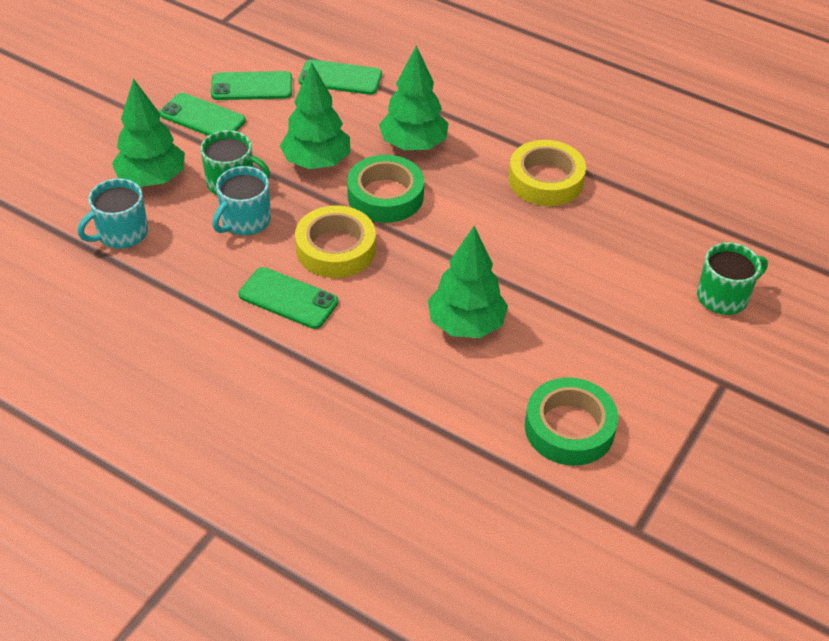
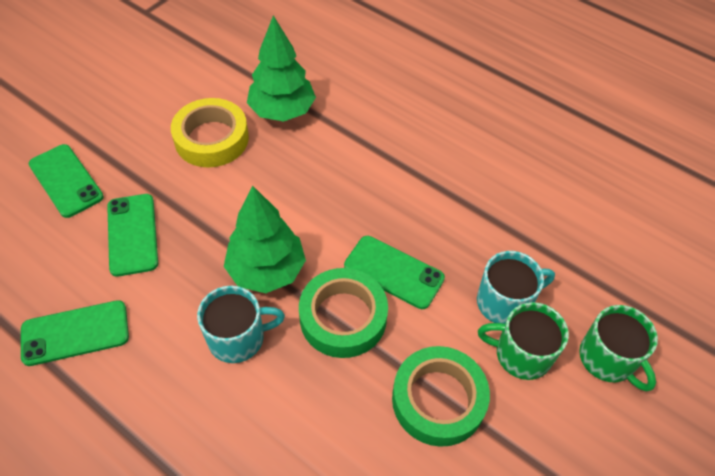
green tree: [112,78,185,187] [280,63,350,169] [379,45,449,151] [428,226,508,338] = 4 -> [224,186,306,293] [247,15,316,122] = 2
yellow tape: [295,205,376,278] [509,140,586,206] = 2 -> [171,98,249,167] = 1

